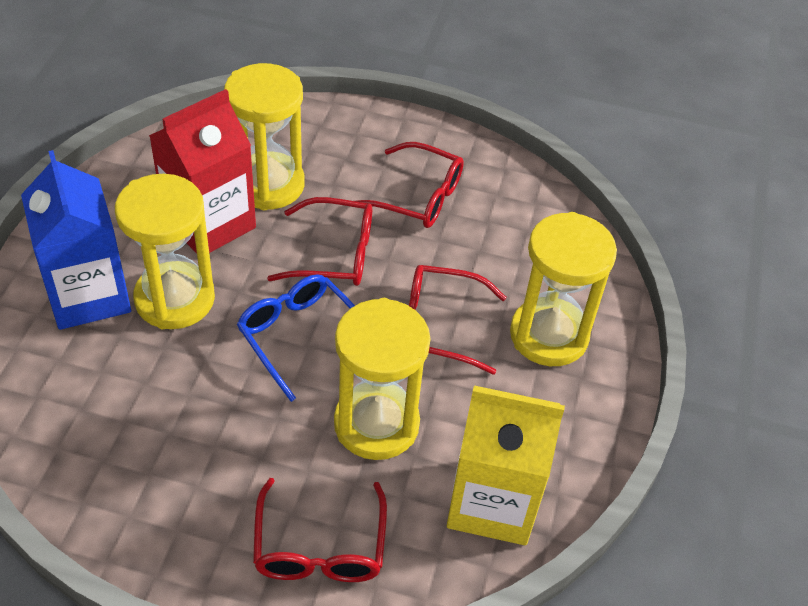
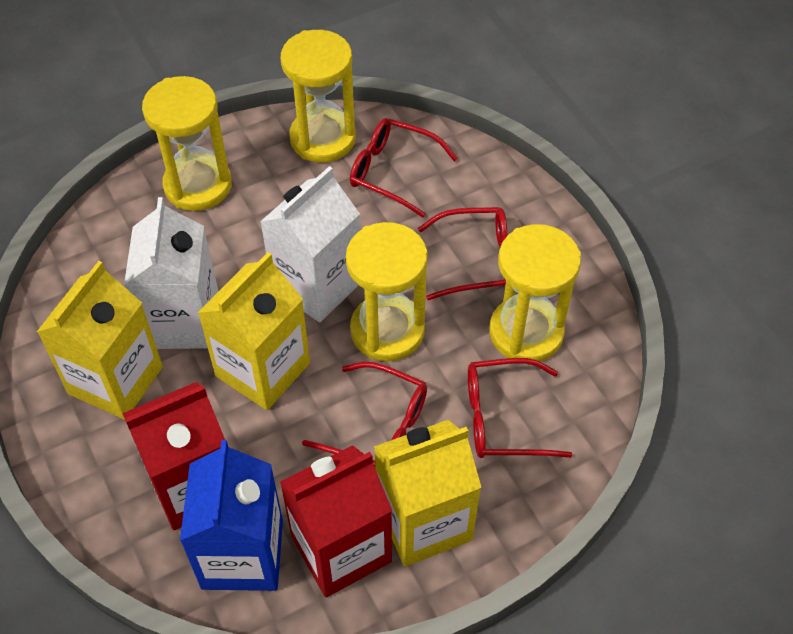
blue glasses: [237,274,355,402] = 1 -> none = 0
red carton: [149,89,256,254] = 1 -> [122,382,225,530] [280,445,392,597] = 2
white carton: none = 0 -> [124,197,219,349] [260,166,360,323] = 2
yellow carton: [447,386,565,545] = 1 -> [37,261,163,420] [198,252,310,410] [374,420,482,567] = 3

